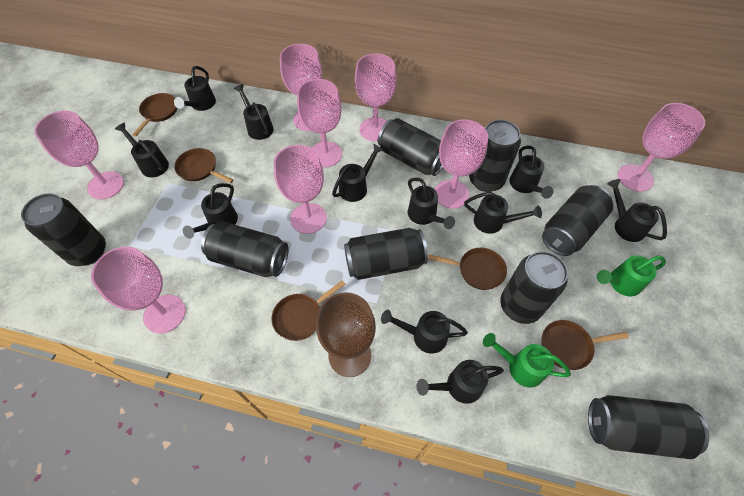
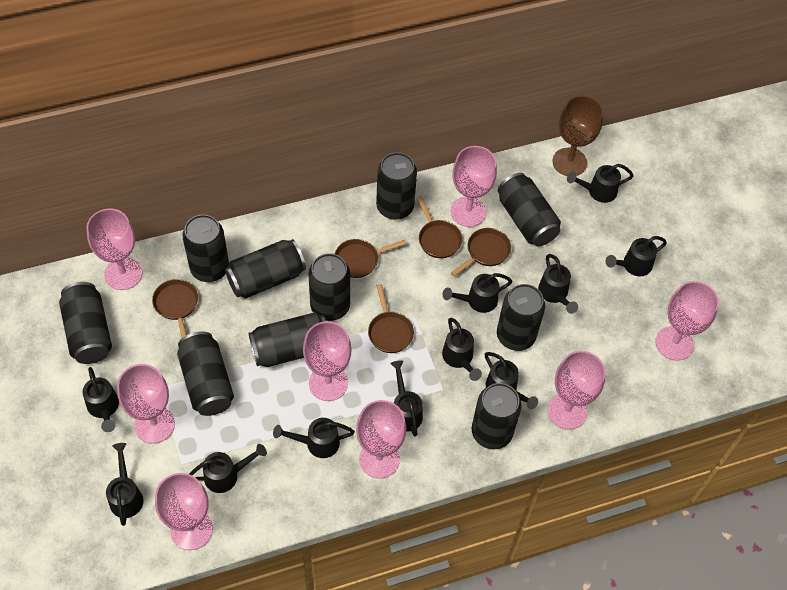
black can: [21,193,106,266] [201,221,289,277] [344,228,428,280] [378,118,443,176] [469,120,521,192] [500,251,568,324] [542,185,613,256] [588,395,709,459] = 8 -> [59,282,112,364] [177,331,234,416] [182,215,229,282] [225,239,306,299] [249,312,326,367] [308,253,350,321] [376,152,417,220] [472,383,522,449] [497,284,545,351] [498,173,561,246] = 10
green watering can: [483,333,571,387] [597,255,666,297] = 2 -> none = 0

